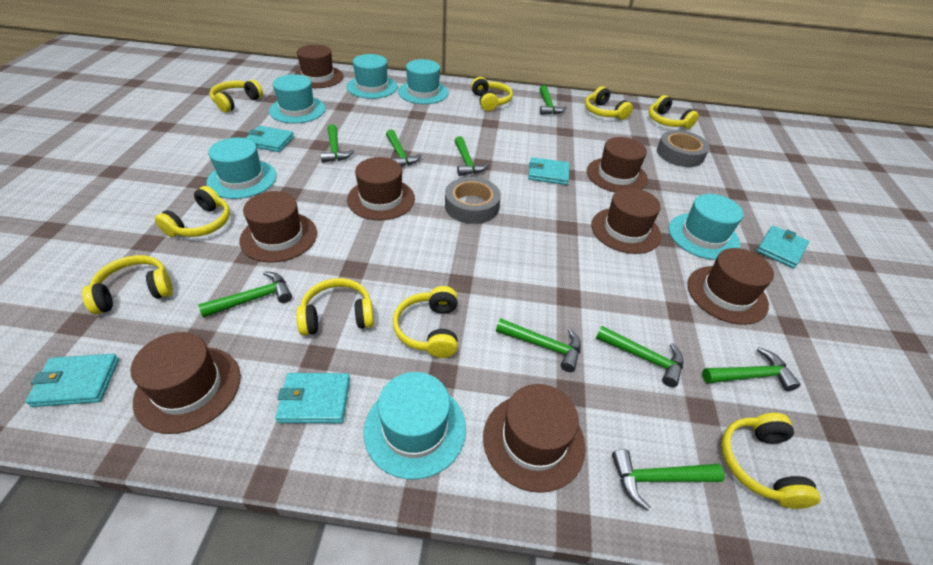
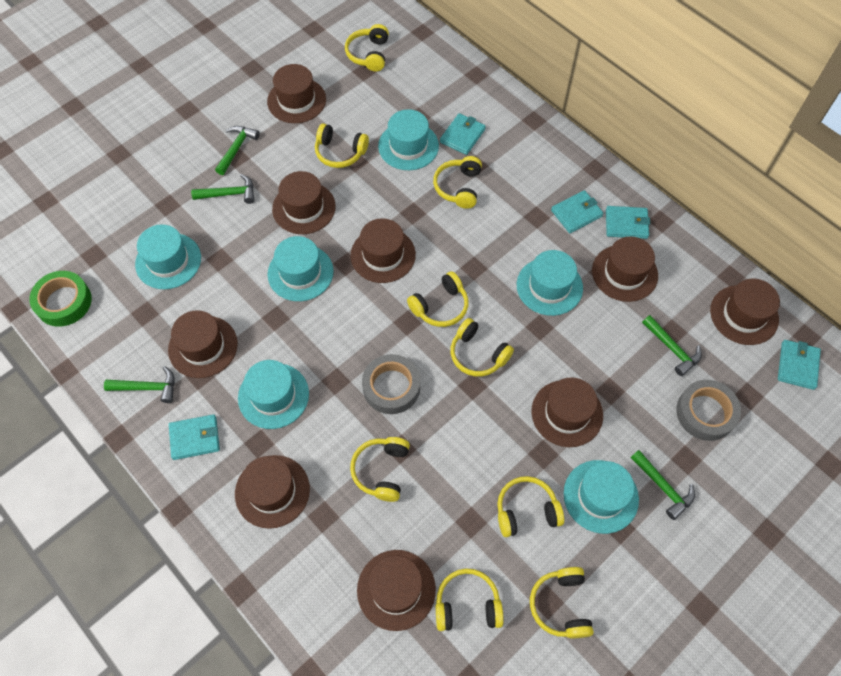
brown hat: [131,332,241,434] [239,191,317,263] [294,45,343,88] [347,157,415,220] [483,384,586,493] [587,137,648,192] [591,188,661,254] [688,248,774,325] = 8 -> [168,310,237,378] [235,455,310,529] [267,64,326,123] [272,171,336,234] [350,218,416,283] [357,550,436,631] [531,377,603,447] [592,236,658,302] [710,279,780,345] = 9
green hammer: [198,271,292,318] [320,124,355,163] [386,129,422,167] [455,136,489,176] [496,319,581,372] [539,85,567,115] [596,326,683,387] [612,449,725,511] [702,348,801,391] = 9 -> [104,366,175,403] [191,174,255,204] [215,126,260,175] [630,450,695,520] [642,315,702,376] = 5
green tape: none = 0 -> [29,271,92,327] = 1

